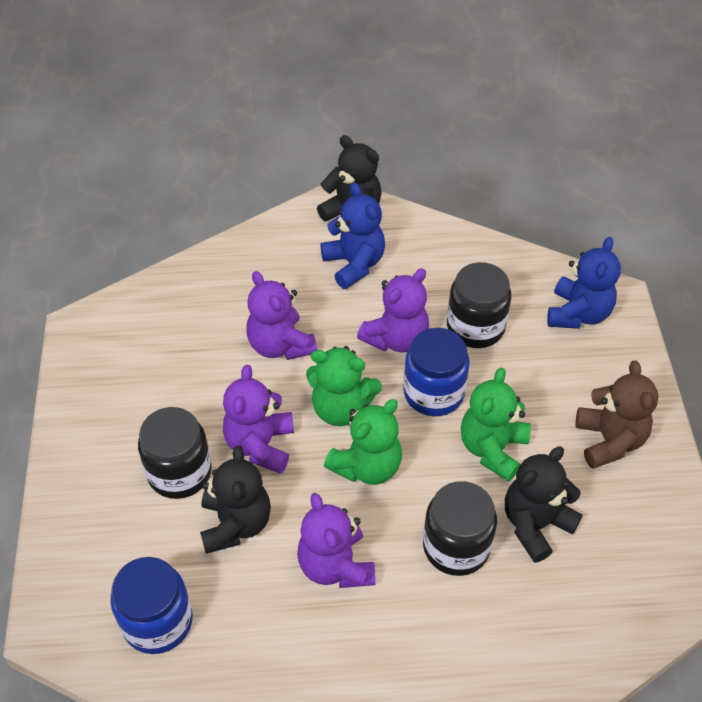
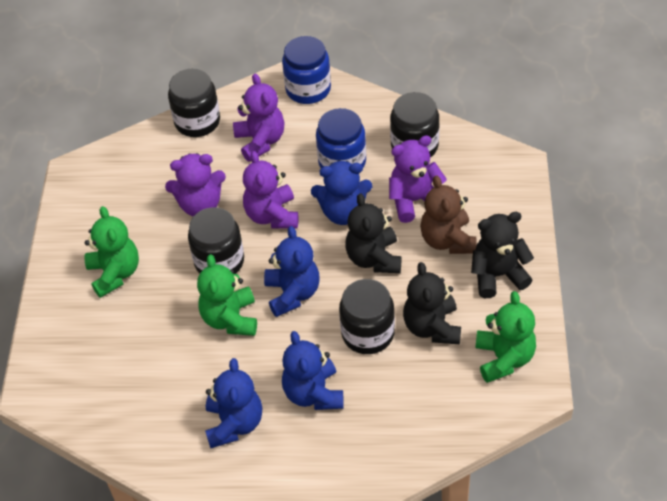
black jar: [138,407,212,499] [423,481,497,576] [447,262,511,348] = 3 -> [168,69,220,137] [188,207,244,274] [339,279,395,354] [390,92,439,158] = 4
blue teddy bear: [320,183,385,289] [547,237,621,329] = 2 -> [205,358,262,448] [264,226,320,317] [282,331,344,410] [311,160,372,225] = 4

